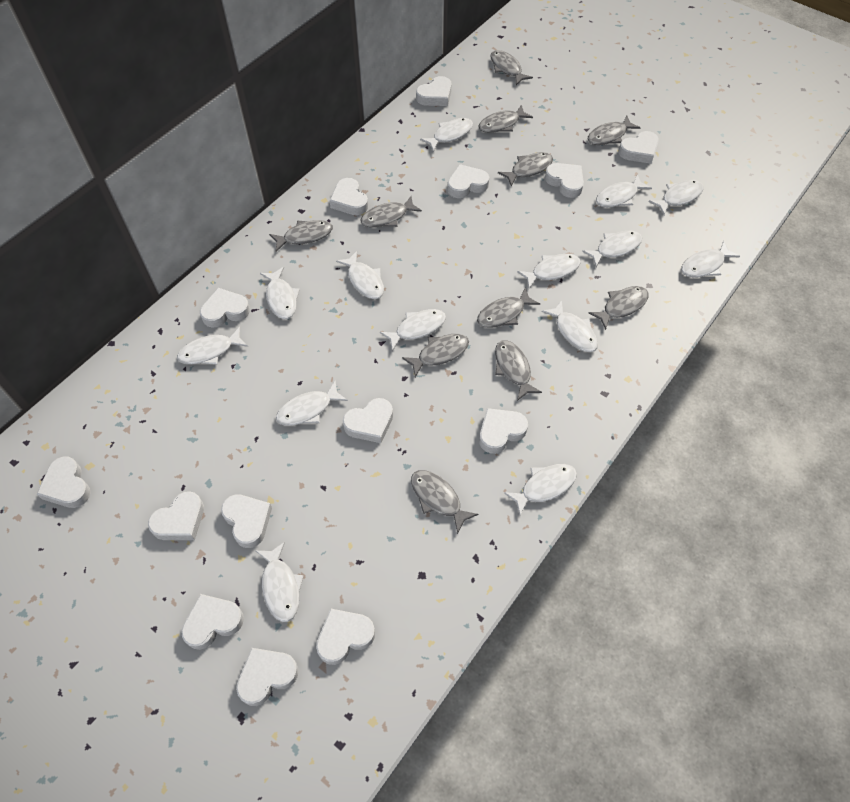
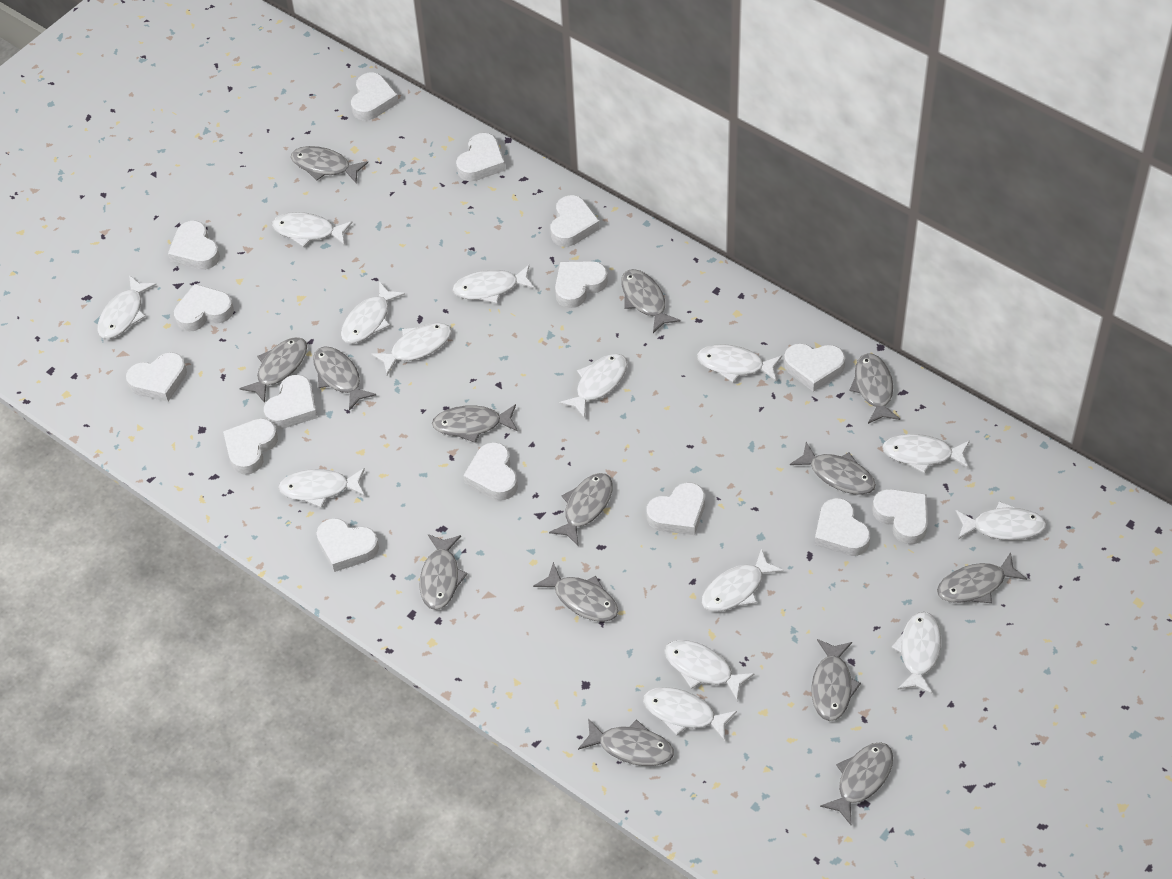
grey fish: [269,220,333,252] [360,196,422,227] [402,334,469,377] [411,470,478,534] [477,288,540,328] [478,105,533,133] [490,50,533,85] [495,340,542,401] [498,152,553,187] [588,116,641,145] [589,286,649,330] = 11 -> [239,337,307,403] [291,146,368,183] [313,347,376,411] [420,534,468,610] [432,404,518,443] [533,562,618,622] [549,473,613,546] [578,718,674,766] [621,269,681,333] [790,442,876,495] [811,639,861,721] [820,742,893,825] [849,353,900,424] [937,552,1027,603] = 14
white heart: [37,457,91,508] [148,491,204,540] [181,594,244,650] [200,288,250,328] [221,494,272,548] [236,648,299,706] [316,608,375,665] [330,178,368,215] [343,398,393,443] [416,76,451,106] [447,164,489,198] [479,408,528,454] [545,163,584,198] [619,131,659,164] = 14 -> [126,352,187,402] [168,221,220,270] [174,284,234,332] [223,418,278,475] [264,375,317,429] [317,518,379,572] [351,72,399,121] [456,133,505,181] [463,442,518,500] [551,195,600,247] [555,261,608,308] [647,482,705,535] [784,343,845,392] [814,498,870,556] [872,489,928,544] = 15

